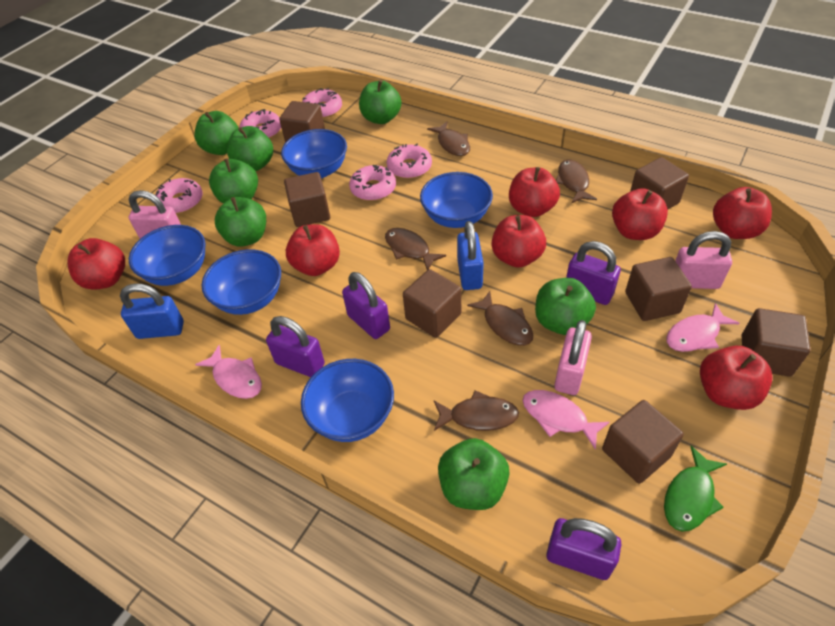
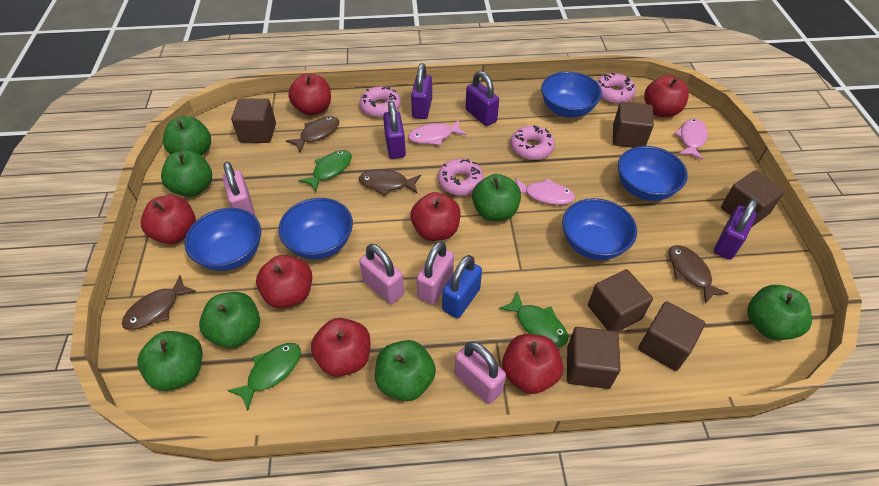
blue padlock: [120,283,184,339] [457,221,484,290] = 2 -> [442,255,482,318] = 1
brown cube: [279,101,325,143] [284,172,330,227] [403,269,461,338] [602,400,684,484] [625,257,692,321] [630,157,689,209] [742,308,811,377] = 7 -> [231,98,276,143] [567,327,621,389] [588,269,653,332] [613,101,654,148] [638,301,705,371] [721,170,785,227] = 6
brown fish: [385,228,446,270] [427,122,470,156] [434,390,519,431] [467,291,533,346] [556,159,597,203] = 5 -> [122,275,196,330] [286,116,339,152] [359,169,421,196] [669,245,729,304] = 4
green fish: [664,446,727,532] = 1 -> [227,343,301,411] [298,150,352,192] [499,291,568,347] = 3
pink donut: [155,178,203,214] [239,109,281,139] [302,88,342,118] [349,165,396,201] [386,144,432,179] = 5 -> [360,86,401,118] [438,159,484,196] [511,125,555,160] [596,73,636,104] = 4
pink padlock: [129,190,181,239] [554,320,592,395] [675,231,732,289] = 3 -> [223,162,255,216] [359,244,404,304] [417,241,454,305] [455,341,506,404] = 4

